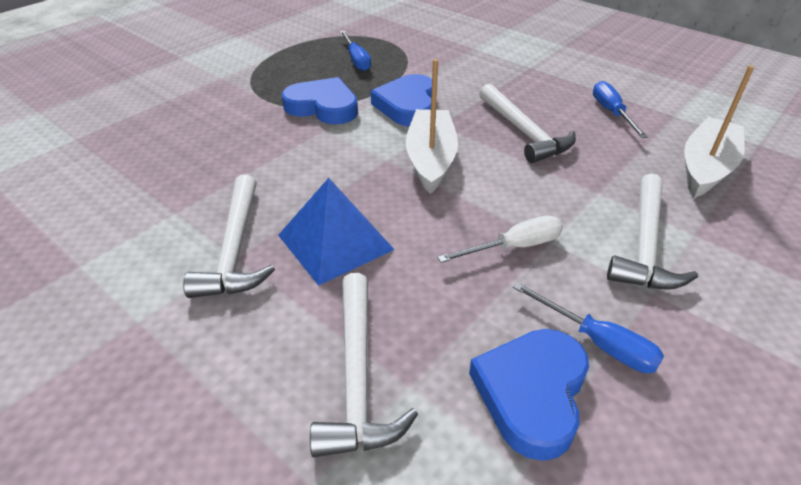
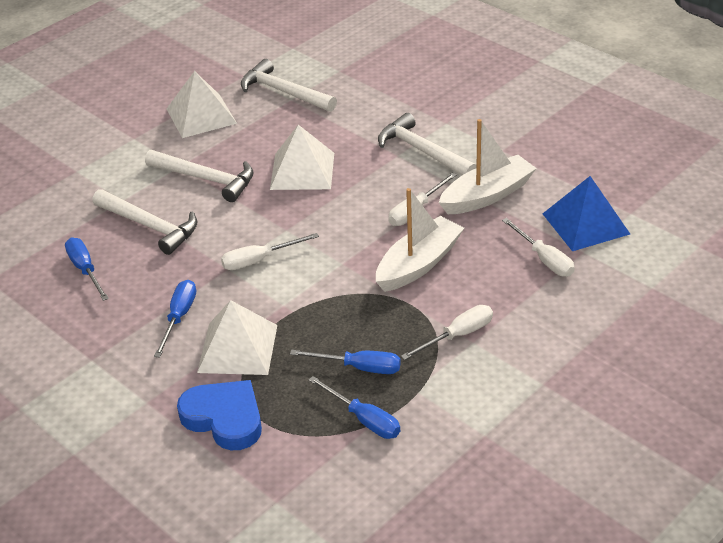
blue heart: [282,77,358,125] [371,74,432,126] [469,329,589,461] = 3 -> [177,380,262,450] = 1
blue screwdriver: [340,31,371,71] [513,282,664,373] [593,81,648,138] = 3 -> [65,238,109,301] [154,280,196,358] [290,350,401,374] [309,376,400,439] = 4
white pyramid: none = 0 -> [167,71,237,138] [197,300,277,375] [270,125,334,190] = 3
white screwdriver: [438,216,563,263] = 1 -> [221,233,319,270] [388,173,456,226] [401,305,493,360] [502,218,575,277] = 4

